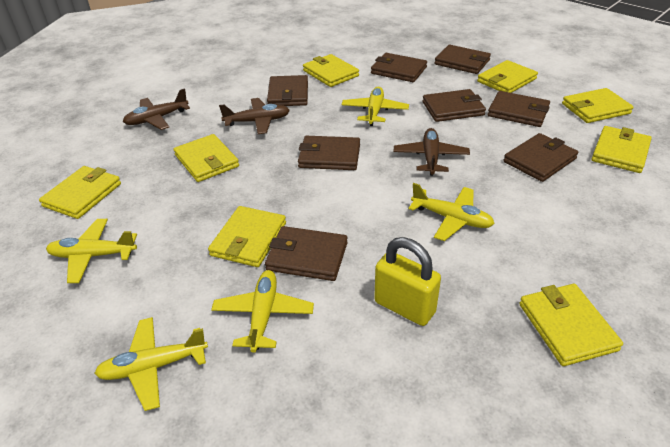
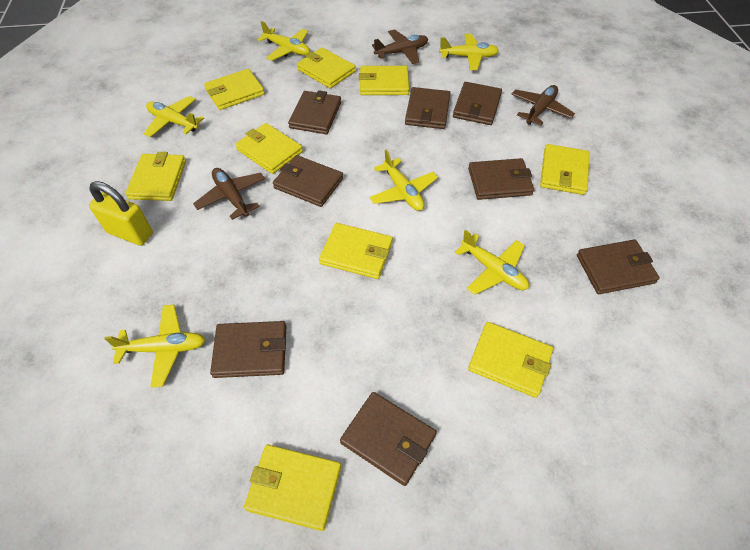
yellow plane: [46,219,137,283] [94,317,208,411] [211,270,314,353] [341,87,409,126] [408,183,495,241] = 5 -> [104,305,205,388] [144,96,204,138] [257,21,310,61] [369,150,438,211] [439,34,499,70] [455,229,529,295] = 6
yellow wallet: [39,166,121,219] [174,134,239,182] [208,206,286,267] [303,54,359,87] [477,60,538,93] [519,284,623,366] [562,88,634,123] [591,126,652,173] = 8 -> [125,152,186,201] [204,69,265,110] [235,123,303,174] [244,445,341,531] [297,48,356,88] [319,223,393,279] [359,66,409,95] [468,322,553,398] [540,144,589,195] = 9

